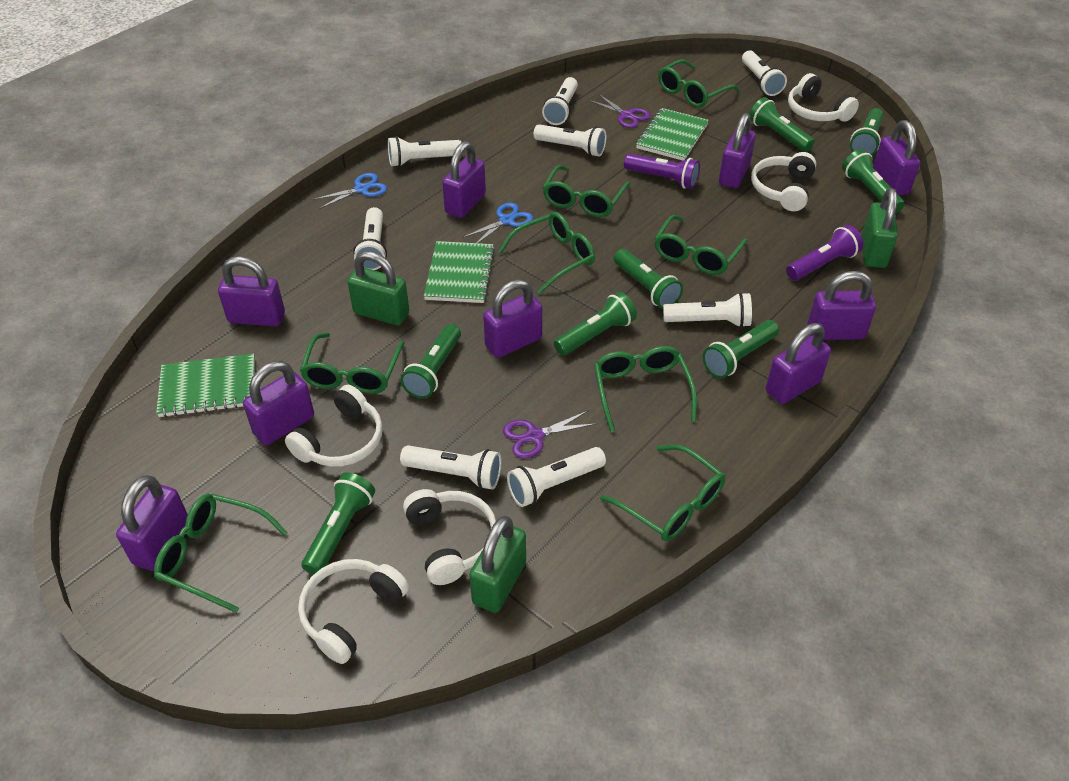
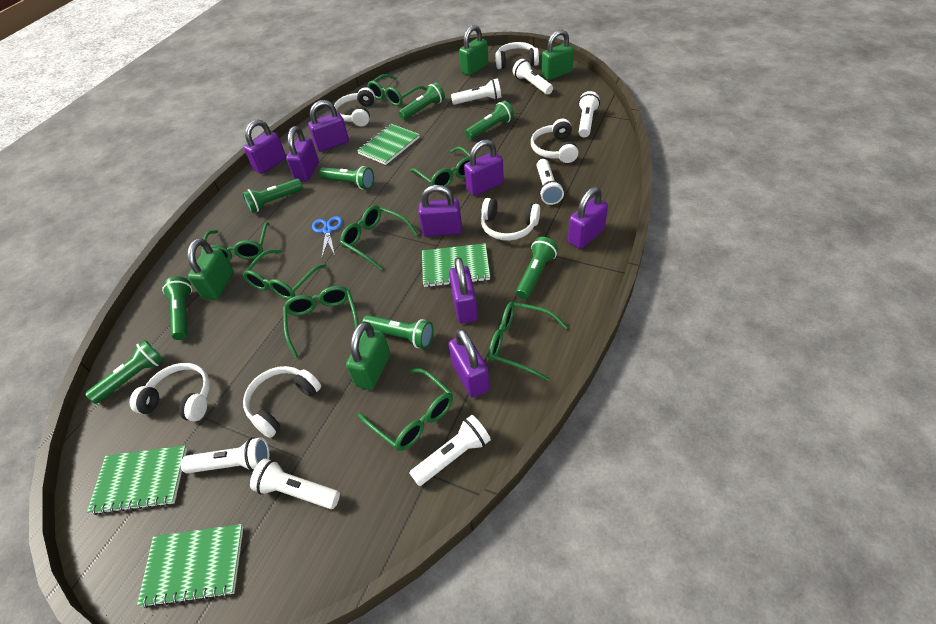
blue scissors: [312,173,387,209] [462,203,533,243] = 2 -> [312,216,343,257] = 1
green notebook: [156,354,255,417] [424,241,495,303] [636,108,709,161] = 3 -> [87,446,187,515] [137,524,243,608] [357,124,420,165] [422,243,490,287] = 4
green padlock: [348,251,409,325] [469,516,526,613] [862,188,898,268] = 3 -> [187,238,233,300] [346,322,390,390] [459,25,489,75] [542,29,574,80] = 4
purple flashlight: [624,154,700,189] [786,225,863,281] = 2 -> none = 0
purple padlock: [116,475,188,571] [218,256,285,326] [243,361,314,445] [442,141,486,218] [483,279,542,358] [719,113,756,188] [766,323,831,404] [807,271,876,340] [873,120,920,196] = 9 -> [244,120,286,174] [286,126,319,182] [308,100,349,152] [418,185,462,237] [449,257,478,324] [449,328,490,398] [464,139,504,196] [568,187,608,249] = 8
purple scissors: [503,410,597,459] [589,94,651,128] = 2 -> none = 0
white flashlight: [353,207,387,270] [388,136,461,167] [400,445,501,490] [507,447,606,507] [534,124,606,157] [542,77,578,125] [663,292,752,328] [742,50,787,96] = 8 -> [181,437,269,473] [250,459,340,509] [409,415,491,486] [451,78,501,105] [512,59,553,95] [537,159,564,205] [578,91,600,137] = 7
white headphones: [285,385,383,467] [298,559,409,664] [403,489,496,585] [751,152,816,211] [788,73,859,122] = 5 -> [130,363,210,422] [243,366,321,438] [334,87,375,126] [481,198,540,241] [496,42,539,69] [531,119,578,163] = 6

